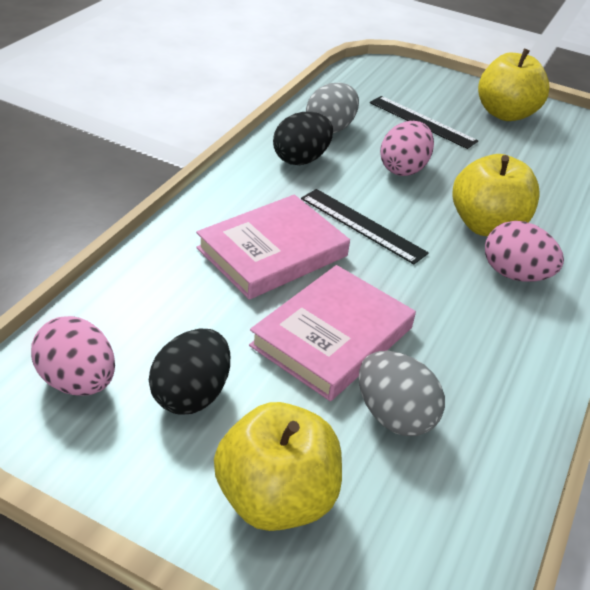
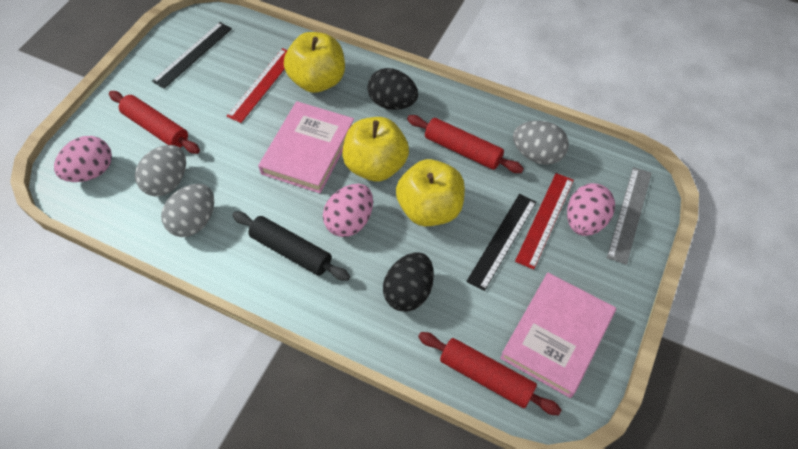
black rolling pin: none = 0 -> [232,212,350,281] = 1
grey egg: [306,82,359,133] [359,351,445,436] = 2 -> [135,145,186,196] [161,184,214,237] [513,121,569,165] = 3
grey ruler: none = 0 -> [607,167,652,265] = 1
red rolling pin: none = 0 -> [109,91,200,154] [407,115,524,173] [418,332,561,415] = 3
red ruler: none = 0 -> [227,48,287,123] [515,173,574,270] = 2

